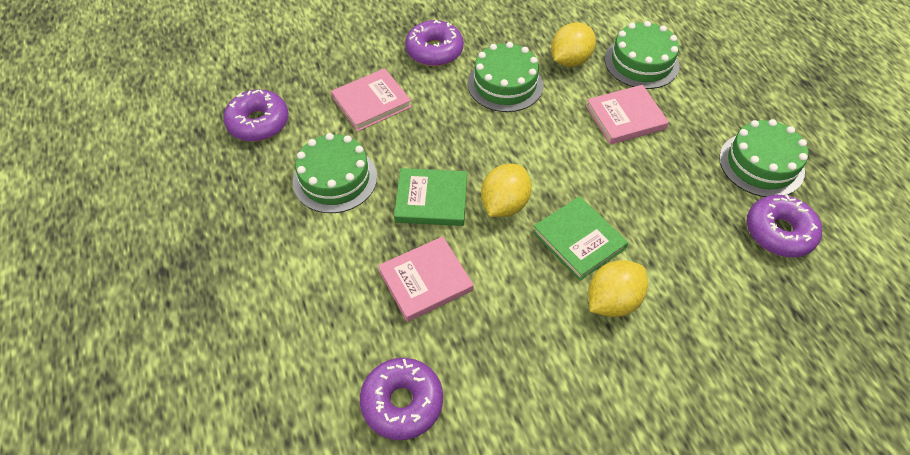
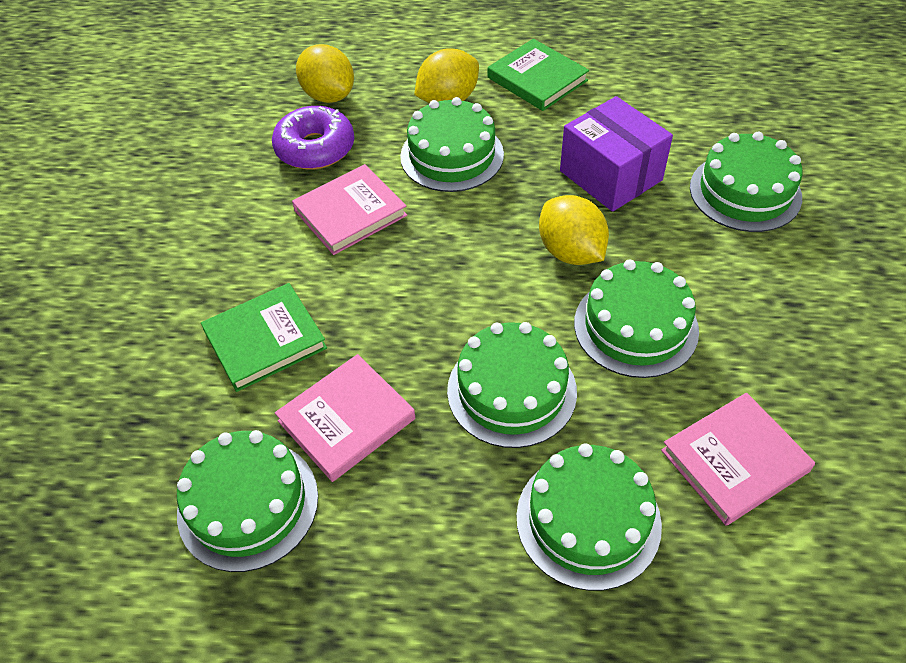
green cake: [293,133,377,213] [467,42,543,112] [605,21,679,89] [719,119,808,197] = 4 -> [177,430,318,572] [400,97,504,192] [447,322,577,448] [516,443,662,591] [574,259,699,378] [690,132,803,232] = 6
purple box: none = 0 -> [560,96,673,212] = 1
purple donut: [223,90,289,142] [360,358,443,440] [405,20,464,66] [747,194,822,257] = 4 -> [272,106,354,170] = 1

